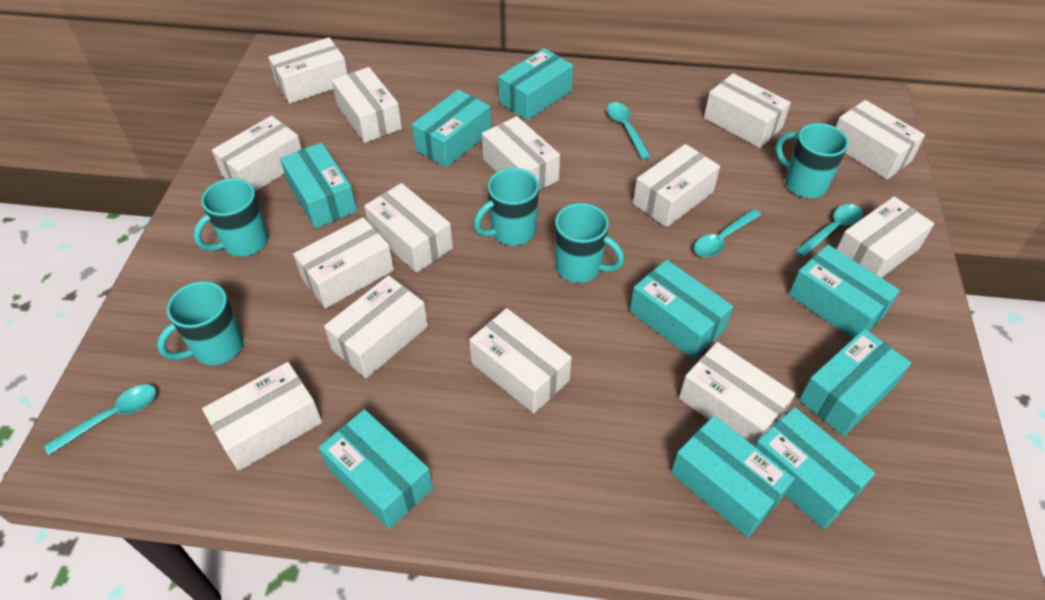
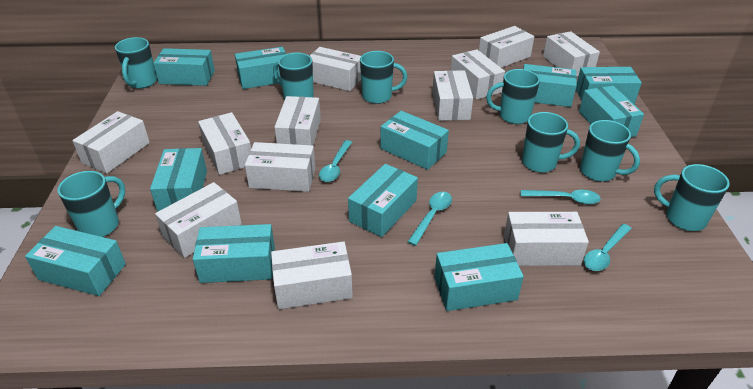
turquoise box: [280,143,357,228] [319,409,433,529] [412,89,491,168] [498,48,573,120] [630,260,733,359] [671,415,795,537] [755,407,875,529] [789,244,900,339] [799,329,911,436] = 9 -> [25,226,126,296] [150,148,207,212] [153,48,215,86] [193,224,275,283] [235,47,286,89] [348,164,418,237] [381,111,449,170] [434,243,524,311] [523,64,577,107] [576,67,642,104] [579,86,644,137] = 11
turquoise mug: [157,281,244,365] [193,178,268,257] [474,168,539,246] [555,203,624,283] [775,123,849,198] = 5 -> [57,171,125,237] [115,37,157,89] [273,53,314,100] [360,51,407,104] [486,69,540,124] [522,112,580,173] [580,120,640,182] [654,164,730,231] = 8
white box: [202,362,322,471] [212,116,302,192] [268,37,348,104] [293,217,394,308] [324,276,428,378] [332,67,402,143] [364,183,453,273] [469,308,572,414] [482,116,560,191] [633,144,720,227] [679,342,795,446] [704,73,791,148] [836,100,925,179] [836,197,934,278] = 14 -> [72,111,150,174] [155,182,242,258] [198,112,251,175] [245,142,316,192] [271,241,353,309] [274,96,321,145] [310,47,361,91] [432,70,473,121] [451,49,505,100] [479,26,534,68] [504,212,589,266] [543,31,600,76] = 12

